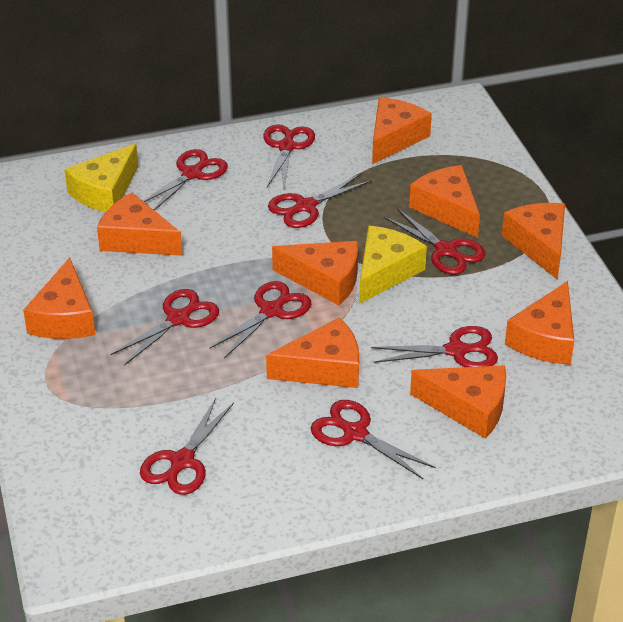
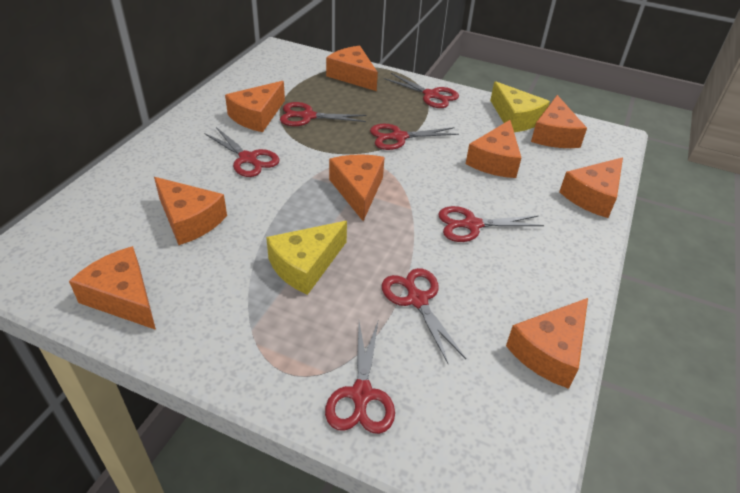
red scissors: [111,289,219,366] [140,398,234,495] [143,149,228,210] [209,281,311,358] [263,124,315,187] [268,173,371,228] [311,400,435,479] [371,326,498,367] [384,208,486,275] = 9 -> [204,127,279,177] [280,102,367,126] [325,322,395,434] [370,124,459,150] [382,268,466,364] [384,73,459,108] [438,206,544,242] = 7

